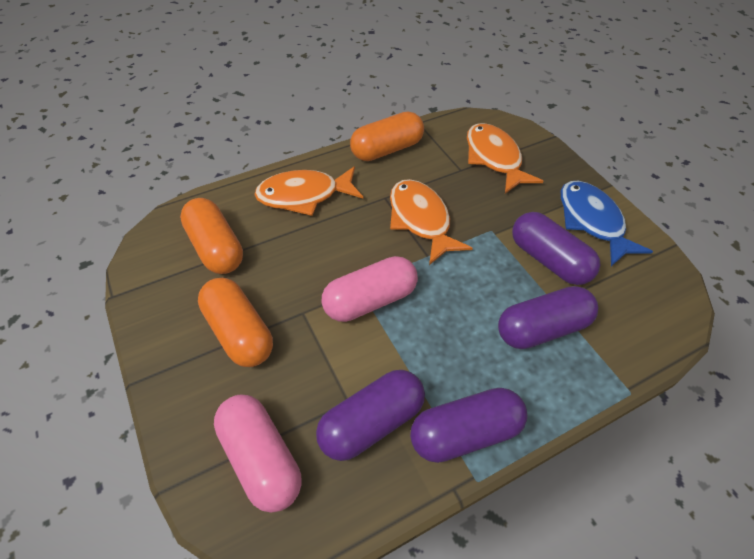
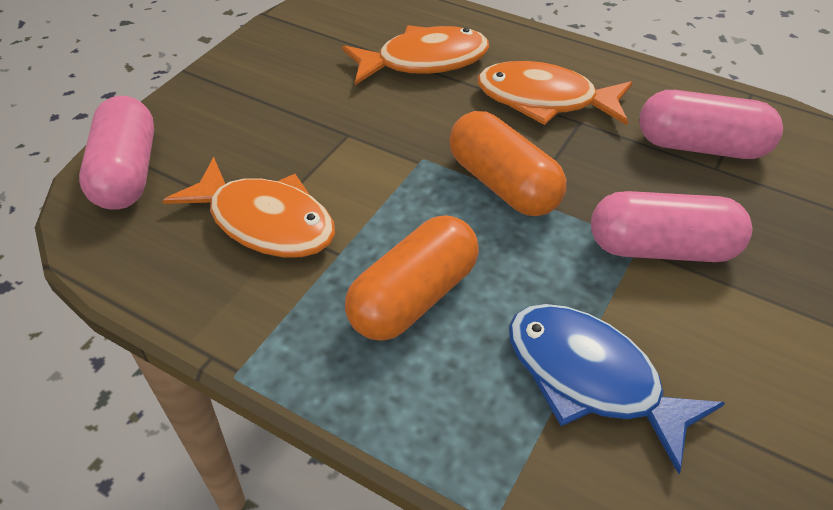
orange capsule: [180,198,243,274] [198,278,273,367] [350,111,424,161] = 3 -> [345,215,479,341] [449,111,566,216] = 2
pink capsule: [214,394,302,513] [322,256,418,322] = 2 -> [79,96,154,210] [591,191,752,262] [639,90,783,159] = 3
purple capsule: [316,370,425,461] [410,388,527,463] [498,286,598,349] [512,212,601,285] = 4 -> none = 0

